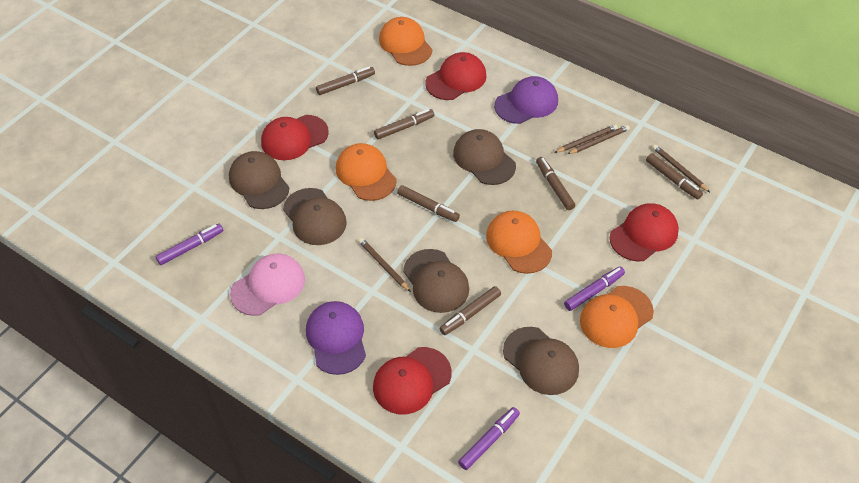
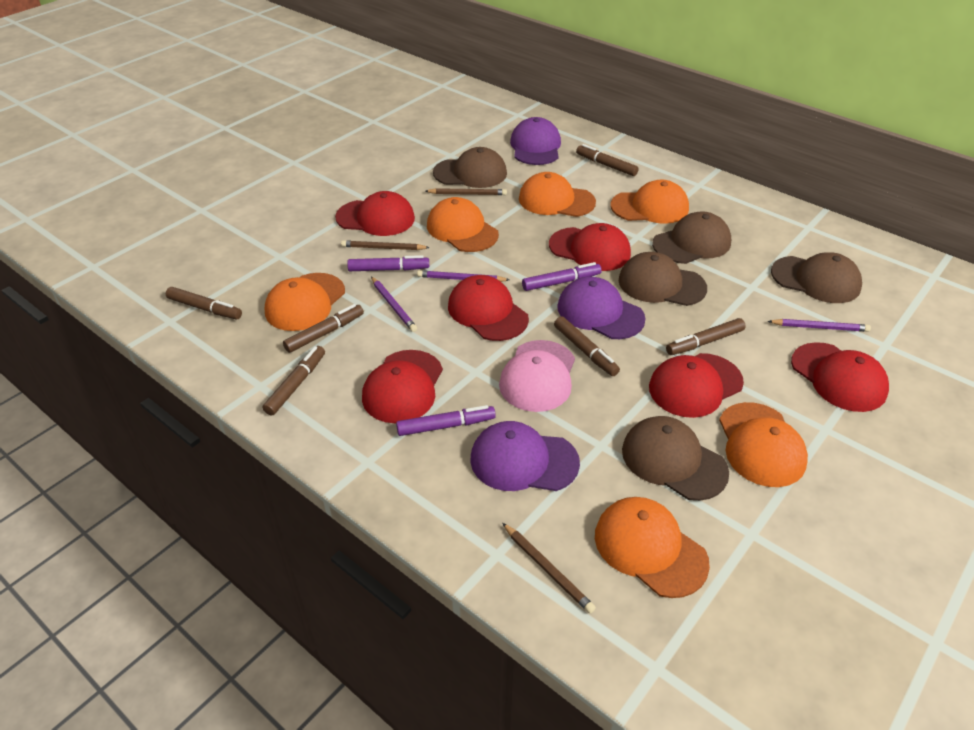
brown pencil: [358,238,411,292] [554,124,618,153] [567,125,630,154] [652,145,710,192] = 4 -> [341,240,430,250] [426,188,507,195] [502,523,596,613] = 3
orange cap: [336,143,397,201] [379,17,432,66] [486,211,552,274] [580,286,654,348] = 4 -> [265,273,345,331] [427,197,499,252] [519,172,596,217] [595,497,710,598] [610,180,689,224] [719,402,808,487] = 6
purple cap: [306,301,366,375] [494,76,558,124] = 2 -> [470,421,580,491] [510,117,561,165] [557,277,646,339] = 3
purple pencil: none = 0 -> [371,277,417,332] [417,270,510,282] [767,319,871,332] = 3
red cap: [261,115,329,160] [373,347,452,414] [425,52,487,100] [610,203,679,261] = 4 -> [335,191,415,236] [362,350,443,423] [448,275,529,341] [549,223,631,271] [649,353,744,418] [791,342,889,412] = 6

